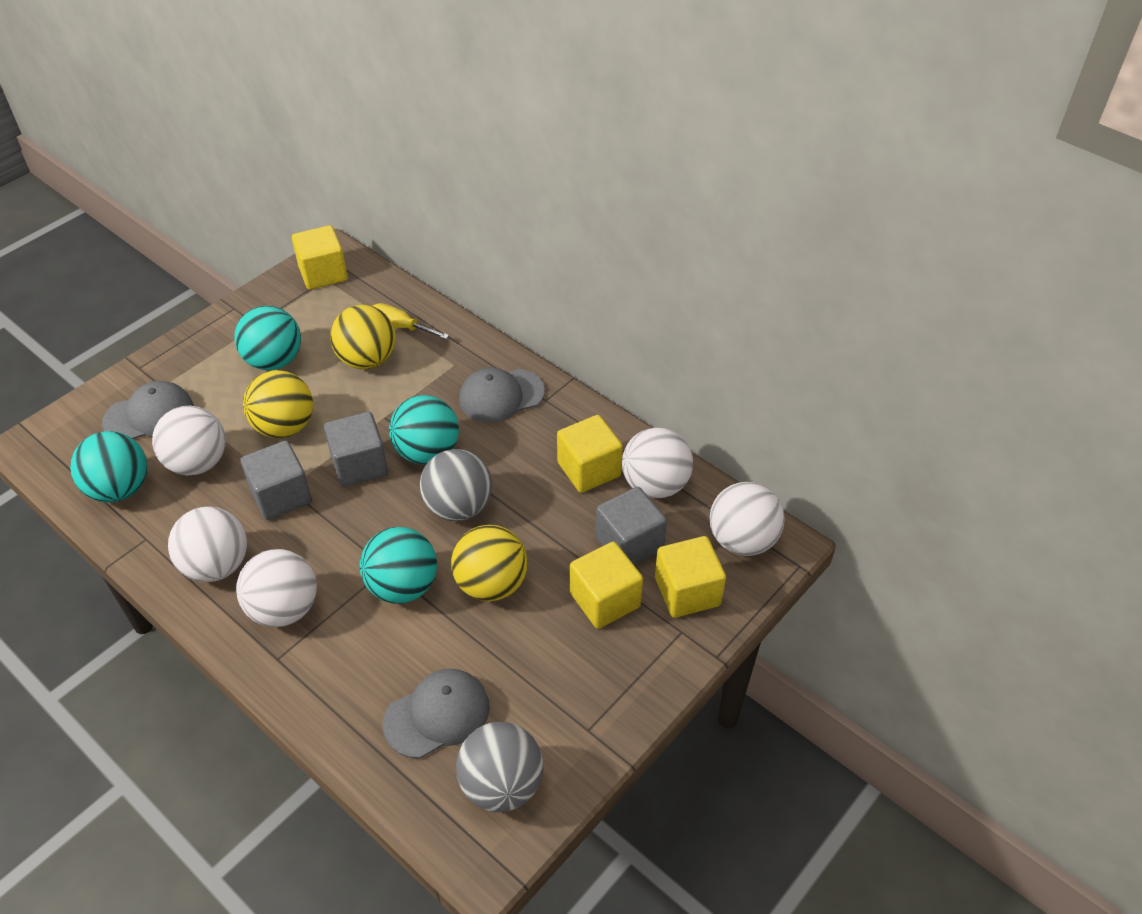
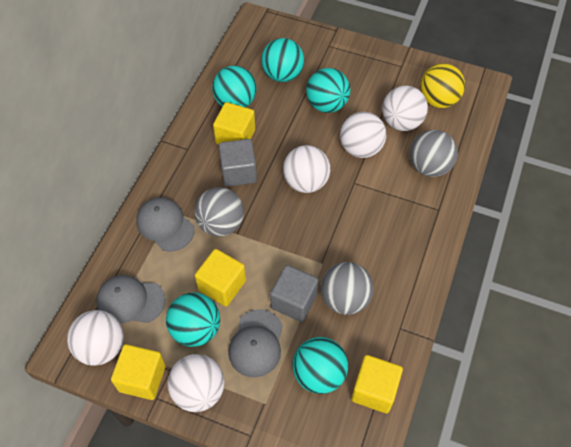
grey ball: [420,449,492,521] [456,722,543,812] = 2 -> [194,187,244,237] [321,262,373,315] [410,130,458,177] = 3
grey cube: [240,440,312,520] [324,412,388,487] [596,487,667,565] = 3 -> [219,139,257,187] [270,265,319,322] = 2
turquoise ball: [70,431,147,503] [234,306,301,370] [360,527,437,604] [389,395,459,464] = 4 -> [166,292,220,347] [212,66,257,107] [261,38,304,82] [292,337,348,394] [306,68,351,113] = 5
yellow ball: [243,370,313,438] [330,305,396,369] [451,525,528,601] = 3 -> [420,63,465,108] = 1
yellow screwdriver: [373,303,449,339] = 1 -> none = 0

